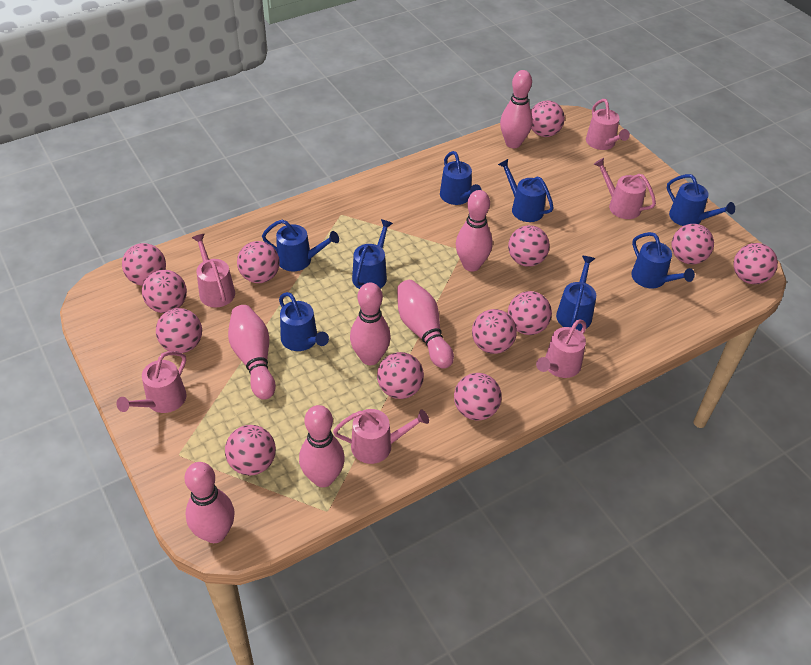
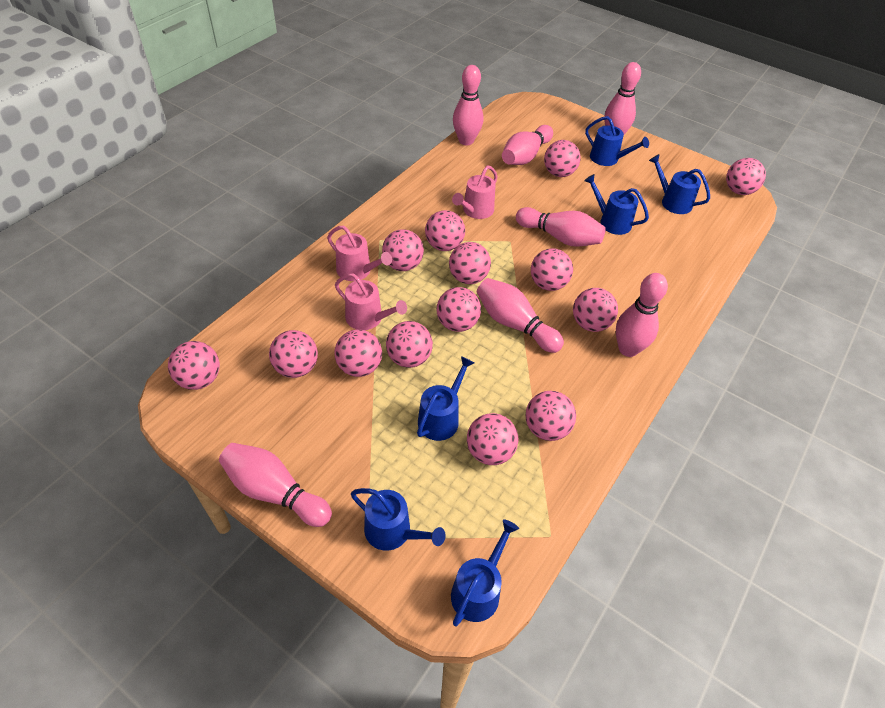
blue watering can: [262,220,339,271] [279,292,329,351] [352,219,393,289] [440,151,482,205] [498,159,554,222] [556,256,596,331] [631,232,695,288] [667,174,735,226] = 8 -> [351,488,446,551] [417,356,474,441] [451,519,519,627] [584,174,649,235] [585,116,649,166] [649,154,710,214] = 6
pink ball: [122,243,166,286] [142,270,187,313] [156,308,202,353] [225,425,276,475] [237,241,280,283] [377,352,424,399] [454,373,502,420] [472,309,517,354] [508,225,550,267] [508,291,552,335] [531,101,565,137] [672,224,714,264] [733,243,778,284] = 13 -> [168,341,220,390] [269,330,318,378] [335,329,382,377] [382,229,424,271] [386,321,433,368] [425,210,465,251] [437,287,481,332] [449,242,491,284] [467,413,518,465] [525,391,576,441] [531,248,573,291] [544,140,581,177] [573,288,618,332] [726,158,766,195] = 14
pink watering can: [117,351,187,413] [192,234,235,308] [333,409,429,464] [536,319,587,378] [586,99,630,150] [594,158,656,219] = 6 -> [327,226,392,281] [335,274,407,330] [452,166,498,219] = 3

